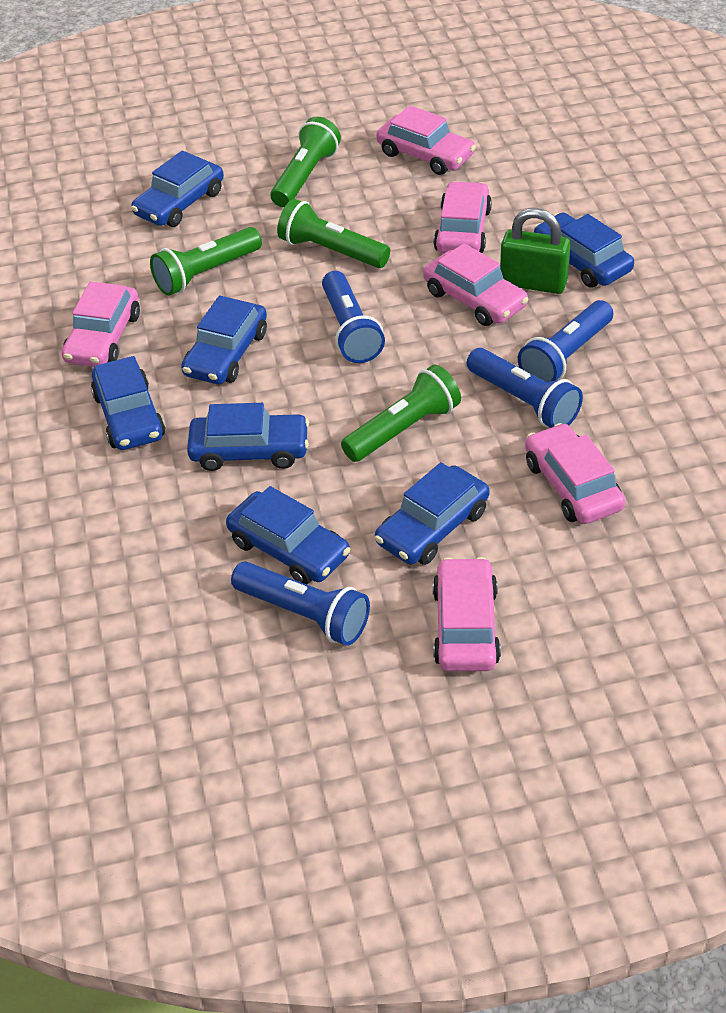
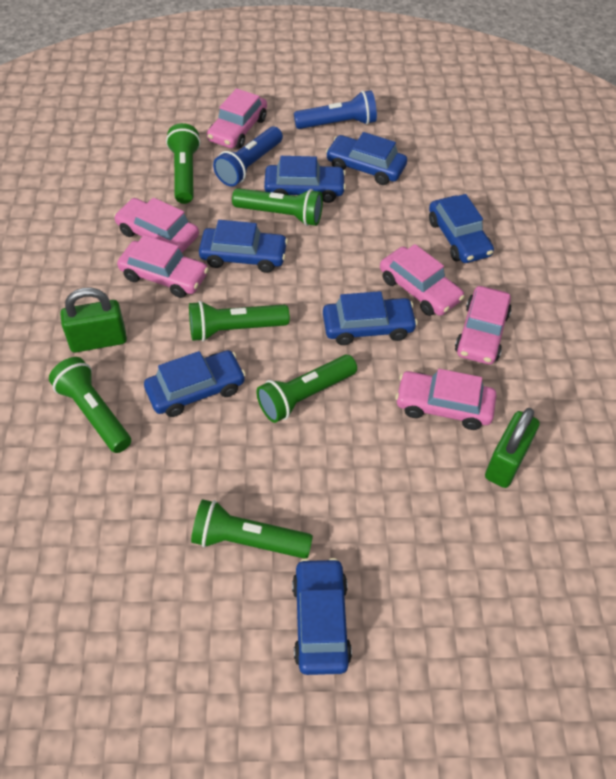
blue flashlight: [231,562,370,646] [322,271,385,363] [467,348,583,428] [518,300,613,382] = 4 -> [213,126,283,187] [294,90,377,129] = 2
green flashlight: [150,227,262,296] [271,117,341,207] [277,199,390,268] [341,364,461,462] = 4 -> [49,357,131,453] [166,123,201,204] [189,301,290,341] [191,499,313,559] [232,188,323,226] [256,355,357,423] = 6
green padlock: [500,208,571,294] = 1 -> [60,287,127,353] [485,408,540,488] = 2

